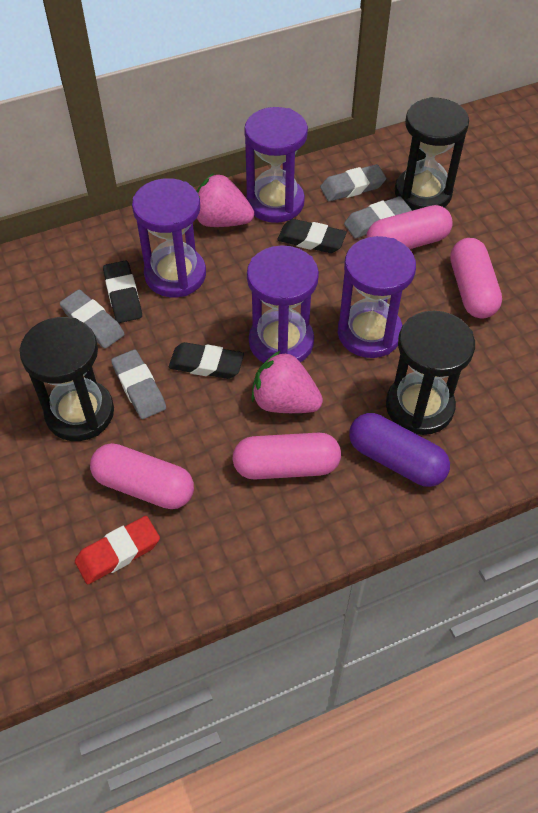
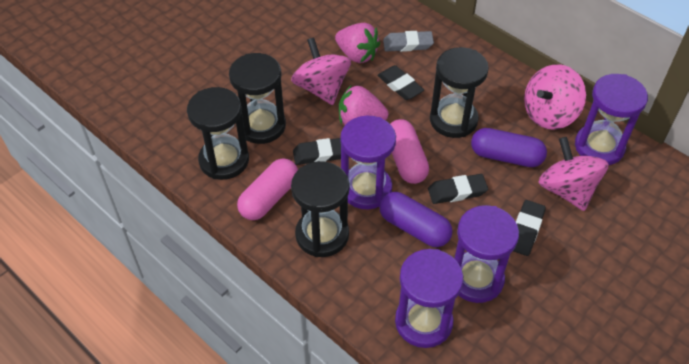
black eraser: [103,260,142,323] [169,342,244,379] [277,219,347,253] = 3 -> [293,138,341,165] [377,65,424,100] [428,174,488,204] [513,200,546,256] = 4
black hourglass: [19,317,114,441] [386,311,475,435] [395,97,469,211] = 3 -> [187,87,249,180] [229,53,286,144] [291,161,350,257] [430,47,489,138] = 4
grey eraser: [60,290,124,349] [111,350,166,419] [320,164,386,201] [344,196,412,238] = 4 -> [383,31,434,52] = 1
pink capsule: [90,443,194,509] [232,433,341,480] [366,205,453,249] [450,238,502,318] = 4 -> [237,158,298,220] [390,119,429,184] = 2
pink spinning top: none = 0 -> [291,37,351,105] [524,64,586,130] [538,137,609,211] = 3
purple capsule: [349,413,450,487] = 1 -> [379,192,452,247] [471,128,547,167] = 2
red eraser: [75,516,160,584] = 1 -> none = 0

